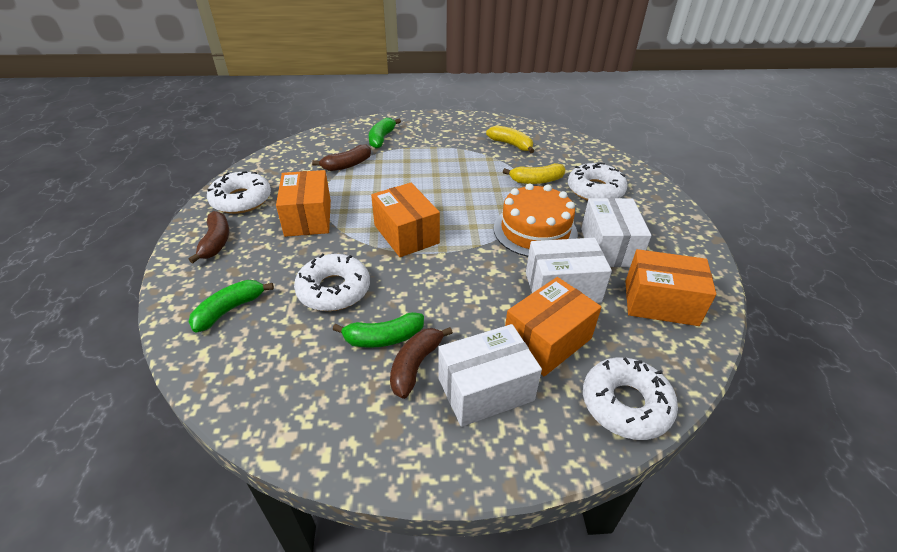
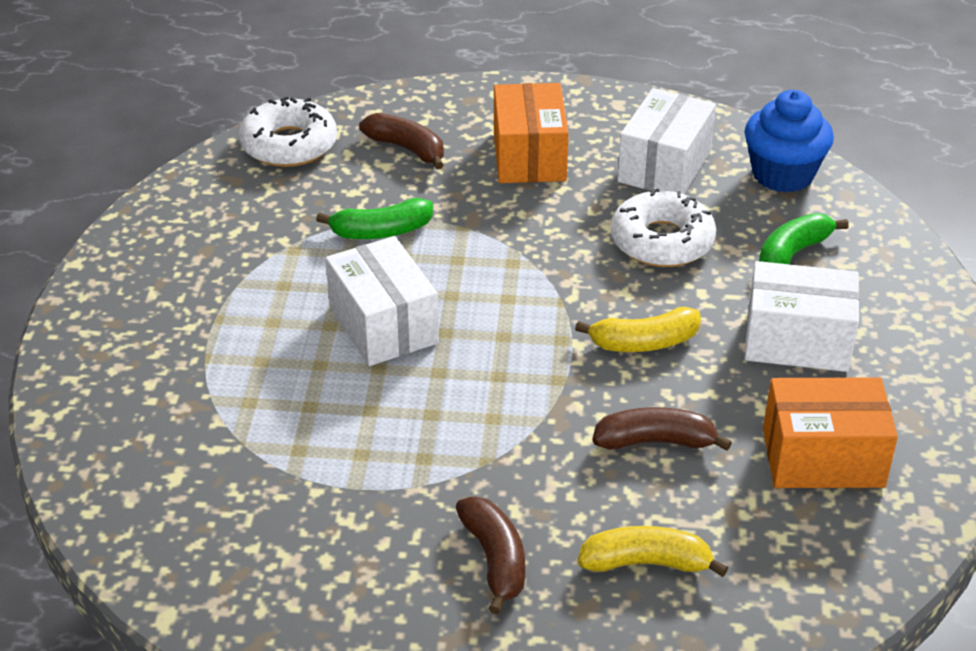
blue cupcake: none = 0 -> [744,90,834,193] = 1
green banana: [189,280,274,333] [333,312,424,348] [369,118,401,149] = 3 -> [316,198,433,239] [759,213,849,264] = 2
orange box: [276,170,331,237] [371,183,440,257] [505,277,602,376] [625,249,716,326] = 4 -> [494,83,569,183] [763,377,898,488] = 2
orange cake: [494,183,578,257] = 1 -> none = 0
white donut: [207,171,271,214] [294,253,370,311] [568,163,627,201] [583,357,678,440] = 4 -> [239,97,337,167] [611,189,717,267] = 2

